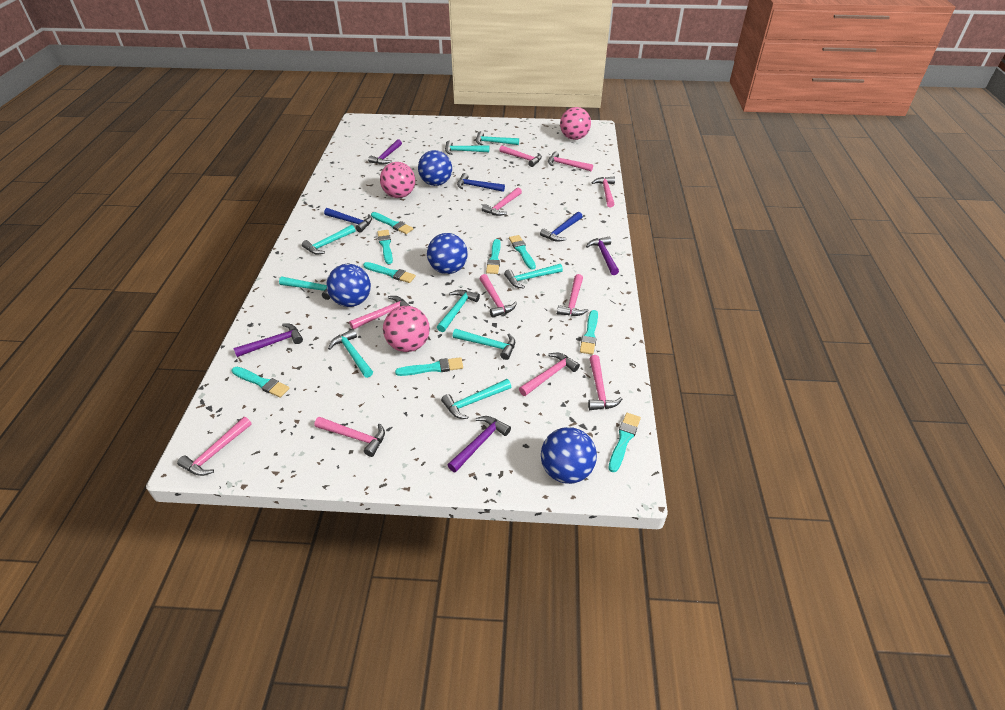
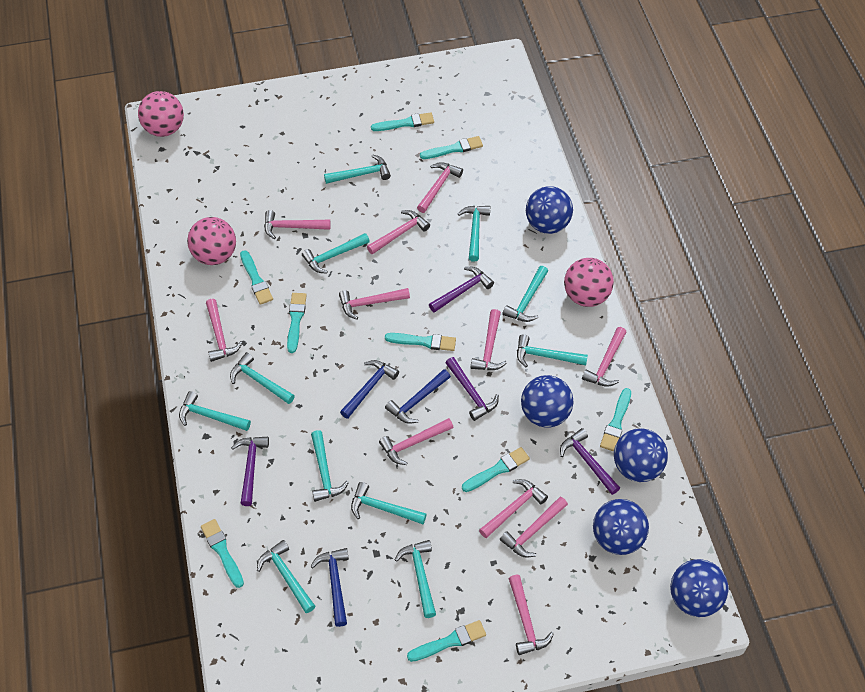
blue ball: [326,264,371,307] [418,150,452,186] [427,233,468,274] [541,427,597,484] = 4 -> [521,375,574,428] [526,186,573,234] [593,499,649,555] [614,428,668,482] [670,559,729,617] = 5
turquoise hammer: [279,277,331,300] [302,225,356,255] [328,329,373,378] [437,290,480,332] [441,379,511,419] [445,141,489,155] [453,329,515,360] [476,131,519,145] [504,264,563,289] = 9 -> [179,391,251,431] [230,352,295,404] [257,540,315,613] [302,233,370,274] [311,430,349,502] [324,154,391,184] [351,482,427,524] [395,540,436,618] [458,206,490,262] [502,266,548,322] [517,334,588,367] = 11

